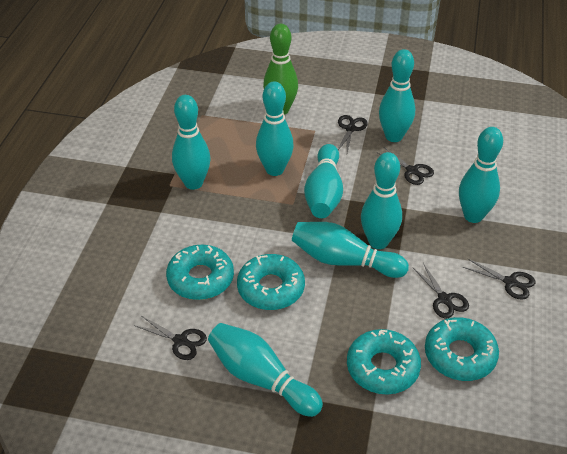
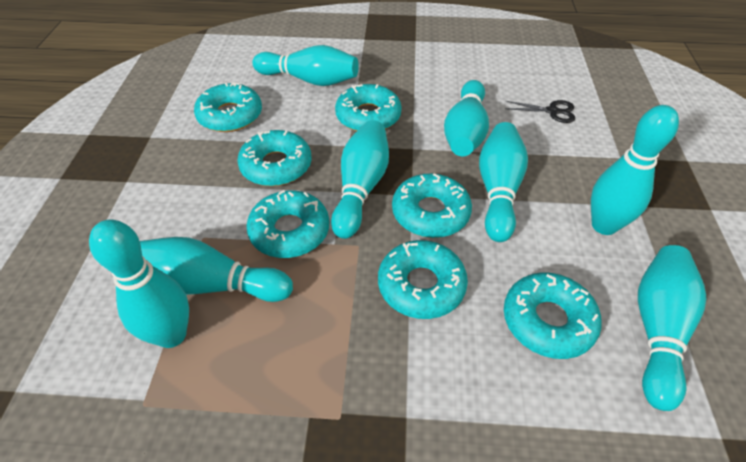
black scissors: [134,316,207,360] [338,115,368,153] [377,147,434,185] [413,263,469,318] [463,259,536,300] = 5 -> [505,100,575,123] = 1
green bowling pin: [263,24,298,115] = 1 -> none = 0
turquoise donut: [166,245,234,300] [237,254,305,310] [347,329,421,395] [425,317,499,381] = 4 -> [194,82,262,132] [237,130,312,186] [246,190,329,258] [335,84,402,131] [378,240,468,319] [392,173,472,238] [504,272,602,359] = 7

